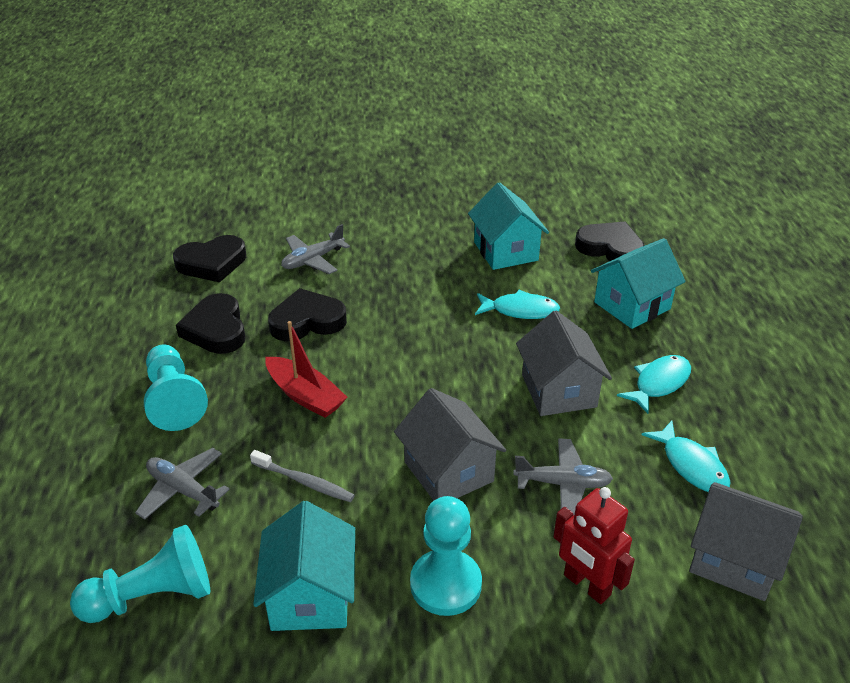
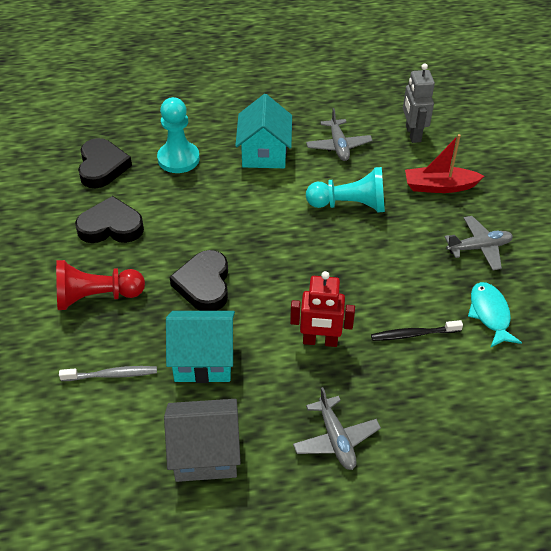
black heart: [173,235,246,282] [176,293,245,354] [268,288,347,341] [575,222,645,261] = 4 -> [75,196,144,243] [78,138,132,188] [170,250,228,311] = 3
black toothbrush: none = 0 -> [371,320,463,341] = 1
grey house: [394,388,506,501] [516,311,612,416] [689,482,803,601] = 3 -> [164,399,241,482] = 1
grey robot: none = 0 -> [403,63,435,143] = 1
red pawn: none = 0 -> [56,260,145,310] = 1
turquoise fish: [475,290,560,319] [617,355,691,414] [642,421,730,492] = 3 -> [468,282,522,348] = 1
turquoise house: [253,501,355,631] [468,182,549,270] [591,238,686,329] = 3 -> [166,311,235,383] [235,94,292,168] = 2
turquoise pawn: [70,525,210,623] [144,344,208,431] [410,496,482,616] = 3 -> [157,97,200,173] [306,167,385,212] = 2

